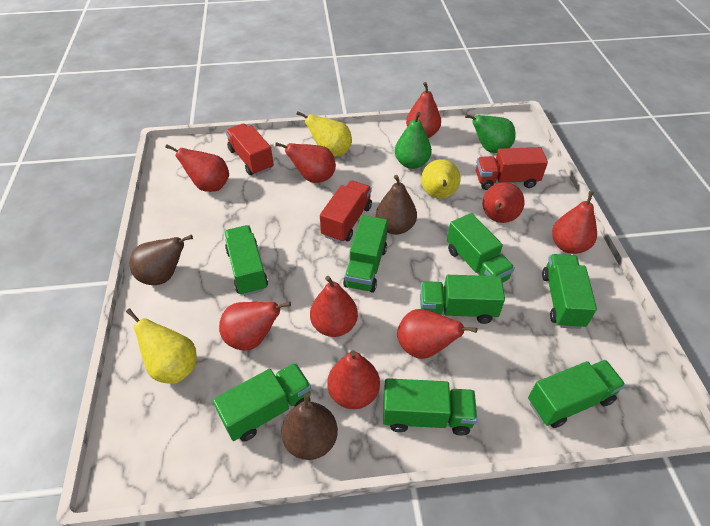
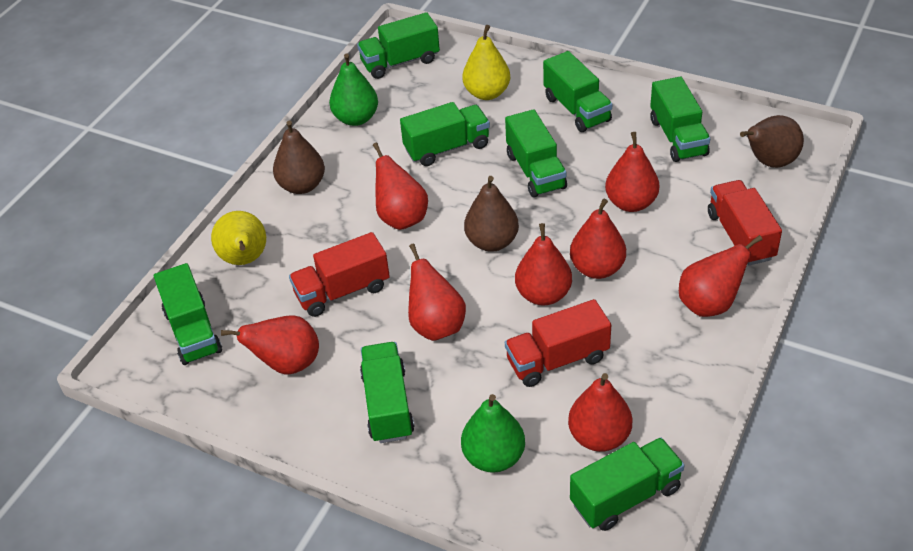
red pear: [165,144,229,192] [219,301,291,351] [275,142,336,183] [310,276,358,337] [327,350,380,409] [397,309,477,359] [406,82,441,138] [483,182,525,223] [552,191,597,254] = 9 -> [221,315,319,375] [373,143,428,230] [408,243,466,341] [515,223,572,306] [568,373,632,452] [570,199,626,279] [605,132,659,212] [679,235,763,317] = 8
yellow pear: [126,309,197,384] [297,111,352,157] [421,159,461,199] = 3 -> [211,211,266,265] [462,25,510,100] = 2

